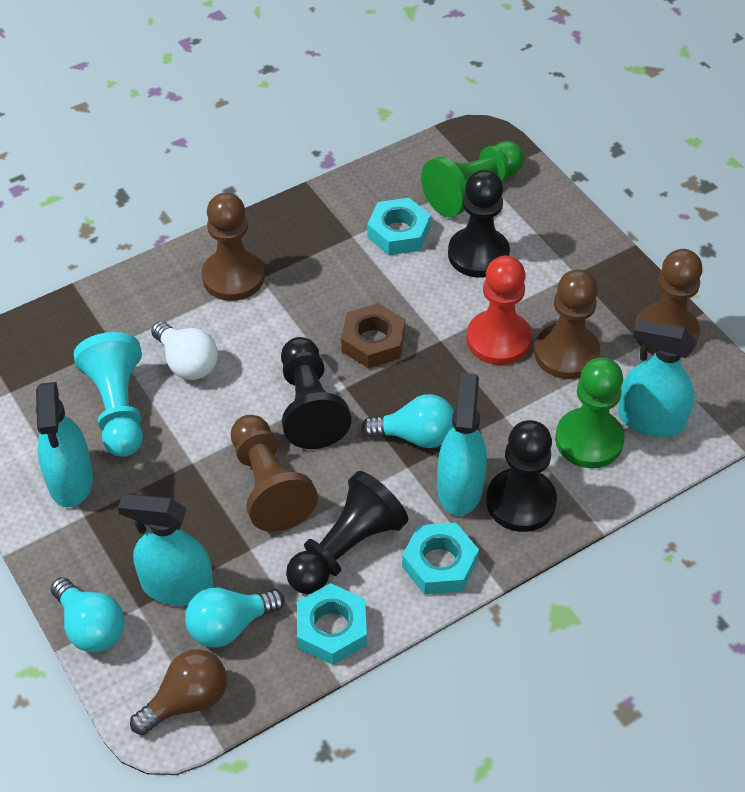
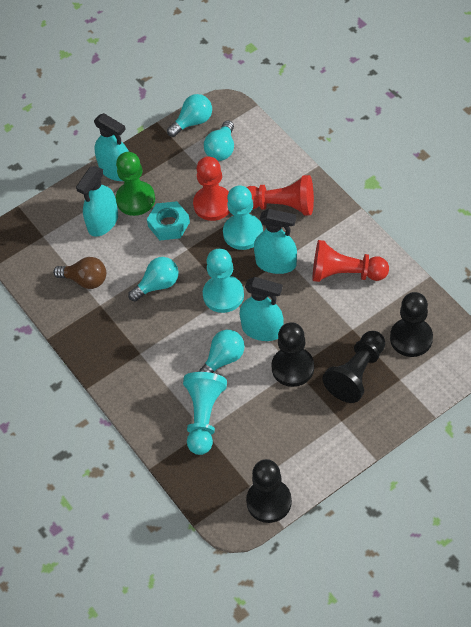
brown nut: [341,303,405,368] = 1 -> none = 0
brown pawn: [202,193,264,301] [231,415,318,532] [534,269,600,379] [634,249,703,355] = 4 -> none = 0
green pawn: [421,141,524,217] [555,357,624,468] = 2 -> [116,152,155,216] = 1
red pawn: [467,256,531,365] = 1 -> [193,157,230,221] [247,175,314,216] [313,240,389,282] = 3
turquoise light bulb: [51,577,124,652] [185,588,284,647] [361,394,454,448] = 3 -> [128,257,178,302] [167,94,212,137] [198,330,245,373] [204,120,234,161] = 4
turquoise nut: [297,583,367,665] [367,198,431,255] [402,523,479,594] = 3 -> [147,201,190,240] = 1
turquoise pawn: [74,332,143,457] = 1 -> [183,372,227,455] [203,249,244,313] [223,186,263,250] = 3
white light bulb: [151,321,218,380] = 1 -> none = 0

